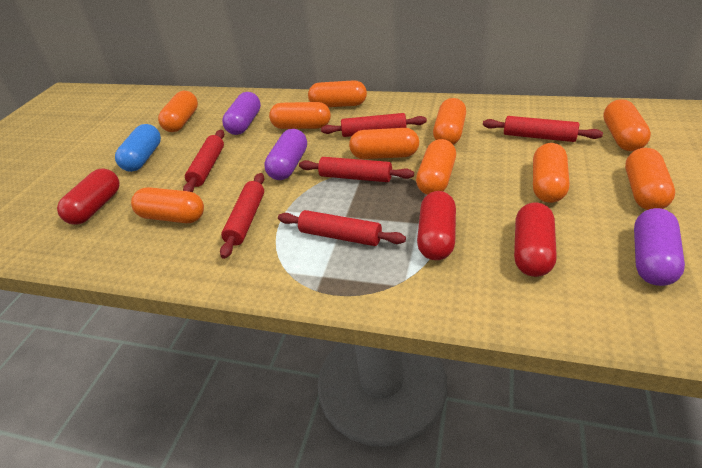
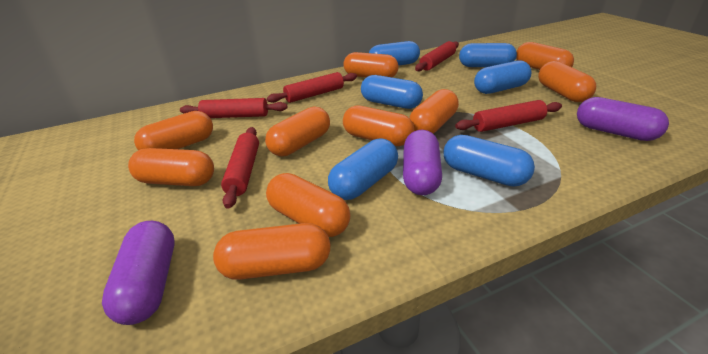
blue capsule: [115,124,161,172] = 1 -> [328,138,398,200] [361,75,423,109] [369,41,420,65] [443,135,535,187] [459,43,517,67] [474,60,531,94] = 6
red capsule: [57,168,120,225] [417,191,456,260] [514,202,557,277] = 3 -> none = 0
red rolling pin: [183,130,224,192] [220,173,264,259] [278,210,406,246] [299,157,414,182] [321,113,427,137] [483,116,603,142] = 6 -> [180,98,287,118] [221,127,259,209] [267,72,357,103] [415,41,459,71] [455,100,562,132] = 5

